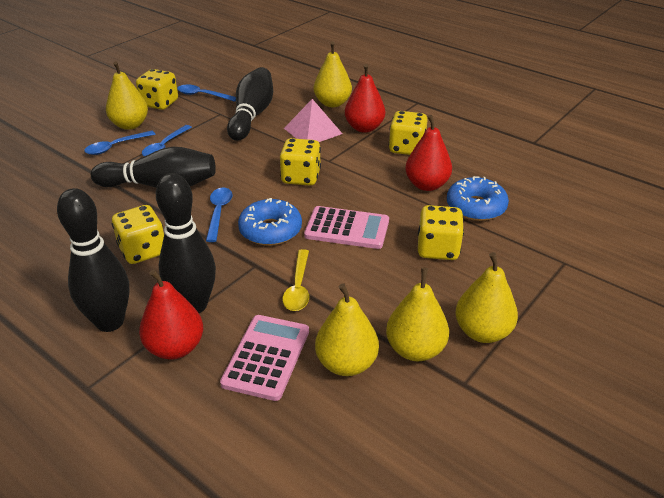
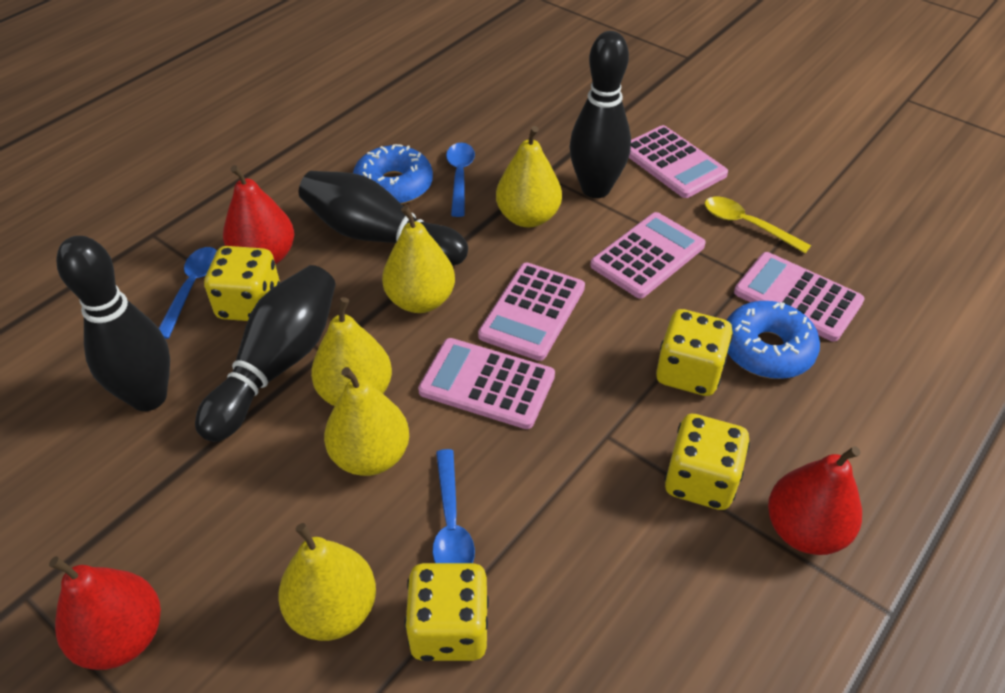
blue spoon: [84,131,155,155] [142,125,192,156] [177,85,236,102] [206,187,232,242] = 4 -> [159,247,217,339] [433,449,475,563] [446,143,475,217] = 3
pink calculator: [220,315,309,401] [304,206,389,249] = 2 -> [418,338,555,429] [478,263,585,361] [590,212,706,298] [629,125,728,198] [734,252,865,342] = 5
pink pyramid: [284,99,342,142] = 1 -> none = 0
yellow dice: [112,205,164,264] [136,69,178,110] [280,138,321,186] [389,111,428,155] [418,205,464,260] = 5 -> [204,246,280,321] [405,563,489,661] [656,309,733,396] [664,414,750,510] = 4

